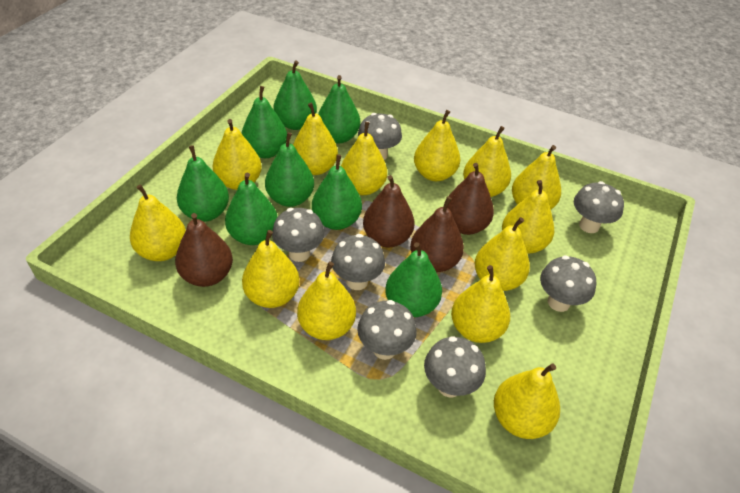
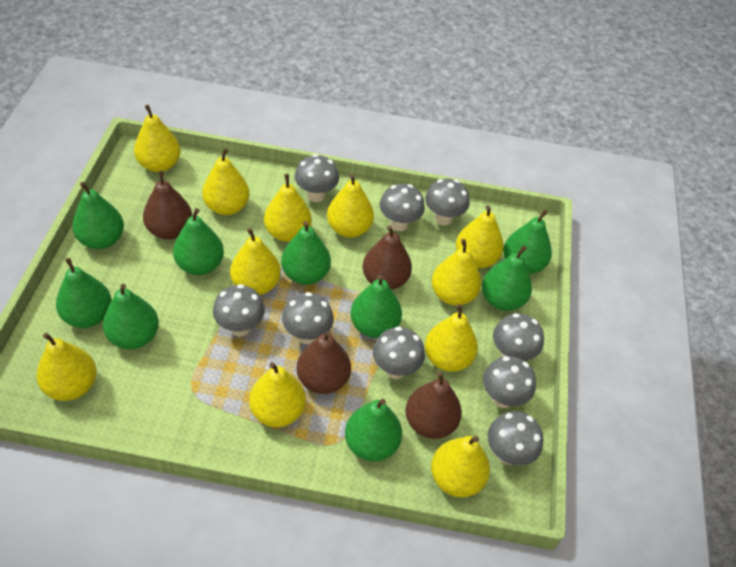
green pear: [177,145,229,222] [225,173,278,245] [241,86,287,158] [265,132,314,207] [273,61,317,130] [312,154,362,230] [318,75,360,143] [385,242,442,317] = 8 -> [56,258,112,328] [72,182,124,249] [103,284,159,349] [173,208,224,275] [281,221,331,285] [345,399,402,461] [350,275,402,338] [482,246,532,311] [503,210,552,274] = 9
grey mushroom: [272,208,325,262] [331,234,385,290] [357,300,417,360] [358,113,402,160] [424,336,486,397] [540,255,596,312] [574,181,624,233] = 7 -> [213,284,265,337] [282,292,334,344] [295,154,339,202] [373,326,425,379] [380,184,425,231] [425,178,470,226] [483,356,536,408] [487,411,543,466] [493,313,544,360] = 9
yellow pear: [130,184,186,261] [212,119,262,190] [242,230,300,308] [293,103,338,175] [297,261,356,340] [341,122,387,195] [414,110,460,181] [451,265,510,343] [463,126,511,197] [475,217,530,291] [494,363,560,439] [502,180,554,254] [512,145,561,209] = 13 -> [37,333,96,401] [134,105,181,172] [202,148,250,215] [230,228,281,295] [249,362,306,427] [264,174,312,242] [327,174,374,238] [425,304,478,372] [431,436,490,498] [432,239,481,306] [456,205,504,268] = 11

